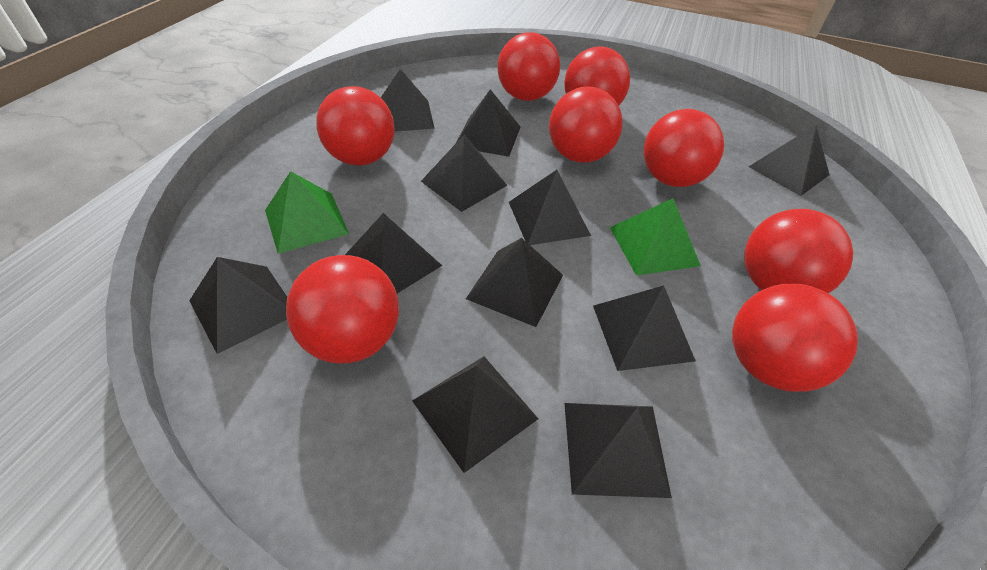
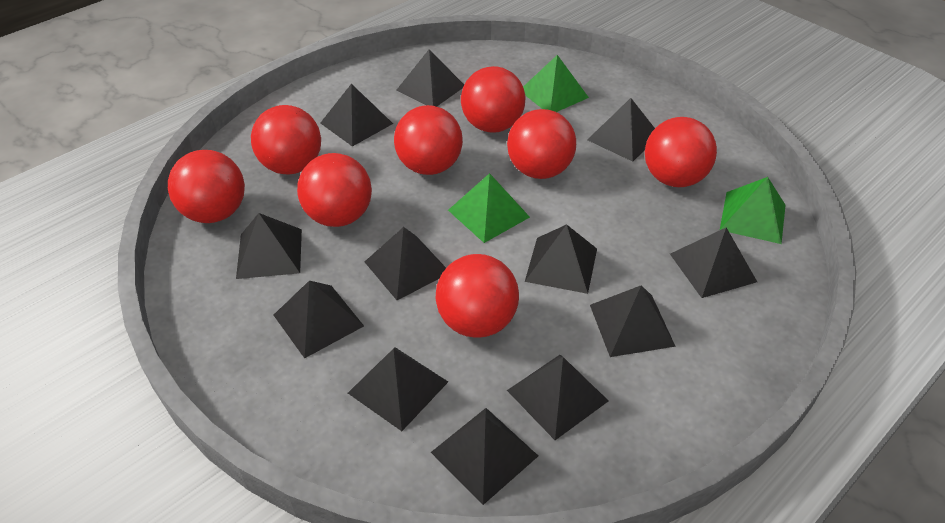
black pyramid: [189,257,287,354] [345,213,442,293] [381,69,435,131] [412,356,538,473] [421,135,508,212] [456,89,520,157] [466,238,563,327] [509,170,591,245] [564,403,672,498] [593,286,695,371] [749,125,830,196] = 11 -> [236,213,302,279] [274,281,364,358] [321,84,393,147] [348,347,448,431] [365,227,446,300] [396,49,464,107] [431,408,538,505] [507,355,608,440] [525,224,597,294] [587,98,655,162] [590,285,676,357] [670,228,757,298] = 12
green pyramid: [265,171,349,254] [610,198,701,275] = 2 -> [448,173,530,243] [523,55,589,112] [720,177,786,244] = 3

